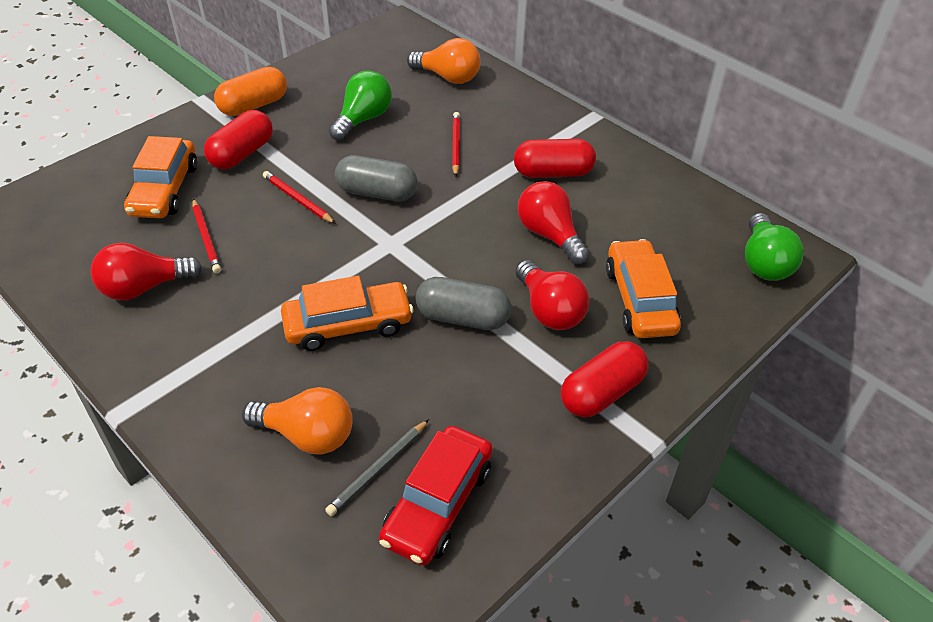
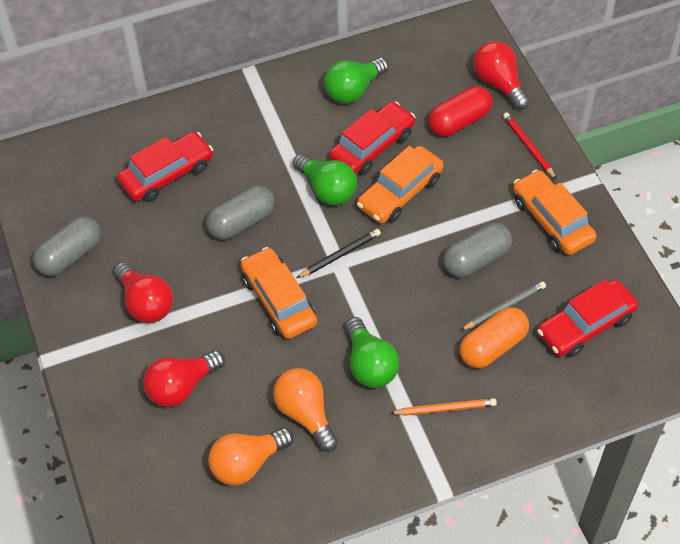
black pencil: none = 0 -> [297,229,381,278] = 1
green light bulb: [329,70,392,141] [745,213,804,281] = 2 -> [293,154,357,206] [324,58,389,104] [345,317,399,388] = 3
grey capsule: [335,155,418,201] [416,277,511,330] = 2 -> [33,216,101,276] [206,185,275,240] [443,223,512,278] = 3
orange pencil: none = 0 -> [390,398,497,416] = 1
red capsule: [204,110,273,169] [514,139,596,178] [561,341,649,417] = 3 -> [428,86,492,136] = 1
red car: [379,426,493,566] = 1 -> [117,132,213,202] [329,101,415,175] [537,279,638,357] = 3
red pencil: [192,199,221,274] [263,171,336,224] [452,112,460,177] = 3 -> [503,113,557,180] = 1

